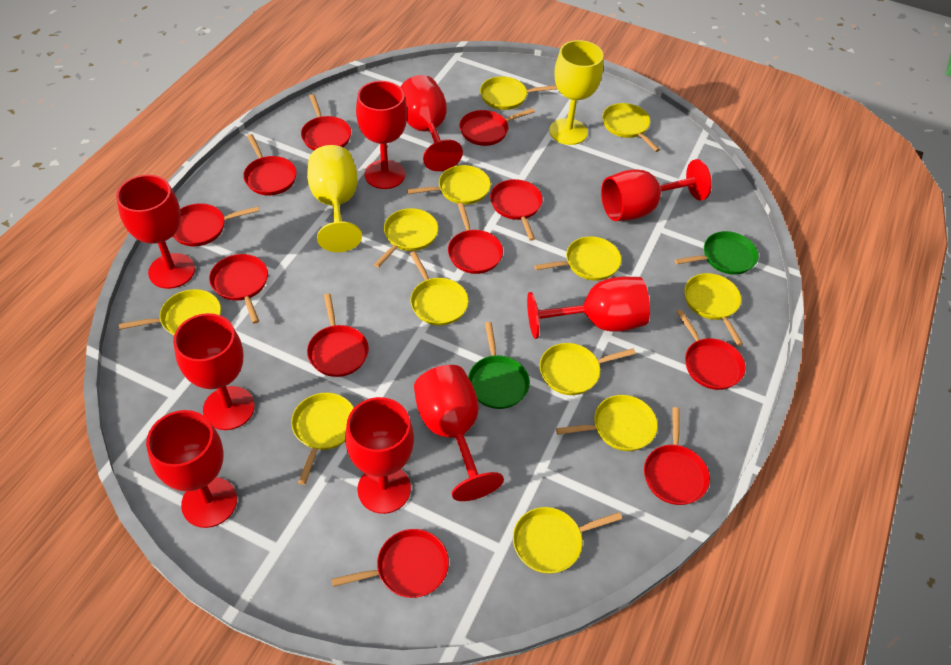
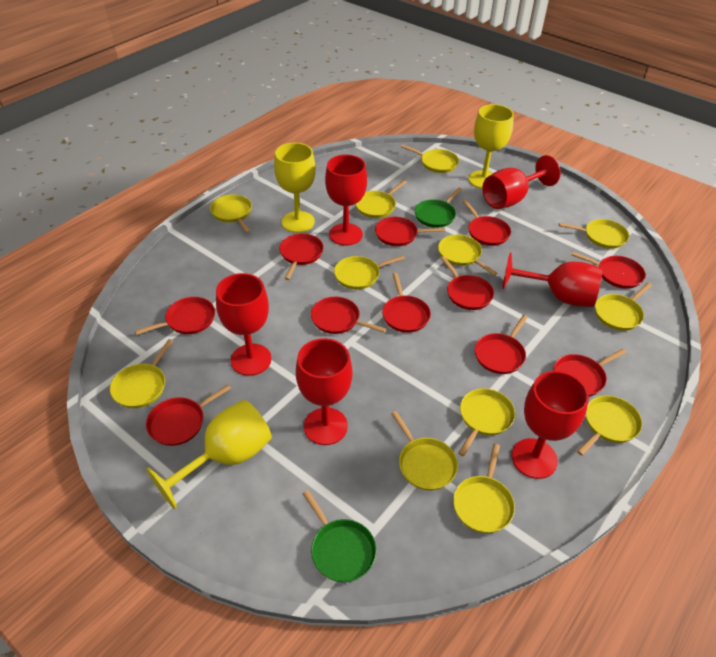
red goblet: [116,175,195,289] [146,410,237,528] [173,313,255,430] [345,397,414,514] [356,81,407,189] [401,75,463,171] [414,365,504,501] [527,277,650,339] [601,159,712,221] = 9 -> [216,273,271,376] [296,338,352,445] [325,154,367,246] [482,155,561,209] [502,253,603,307] [511,371,589,479] = 6
yellow goblet: [307,145,362,252] [549,40,604,145] = 2 -> [146,400,272,509] [274,142,316,233] [468,104,514,189] = 3

